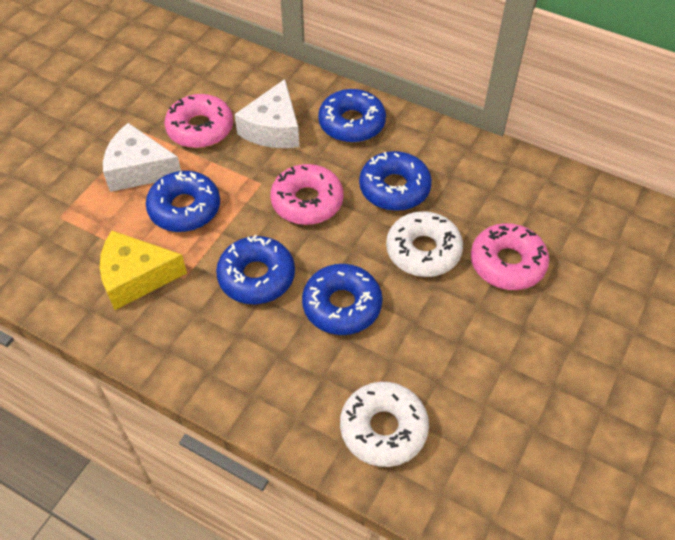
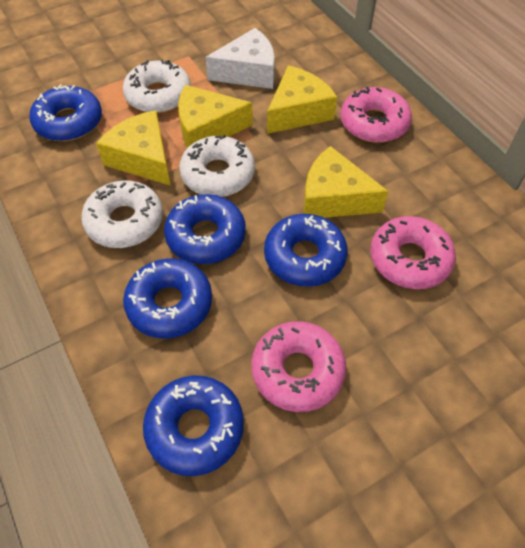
white cheese: [103,123,181,192] [234,79,299,148] = 2 -> [206,28,275,89] = 1
white donut: [340,382,429,467] [386,211,463,277] = 2 -> [81,180,163,248] [123,59,191,113] [179,135,255,197] = 3
yellow cheese: [100,230,187,310] = 1 -> [96,110,171,186] [178,85,253,148] [267,65,337,134] [304,146,389,218] = 4

